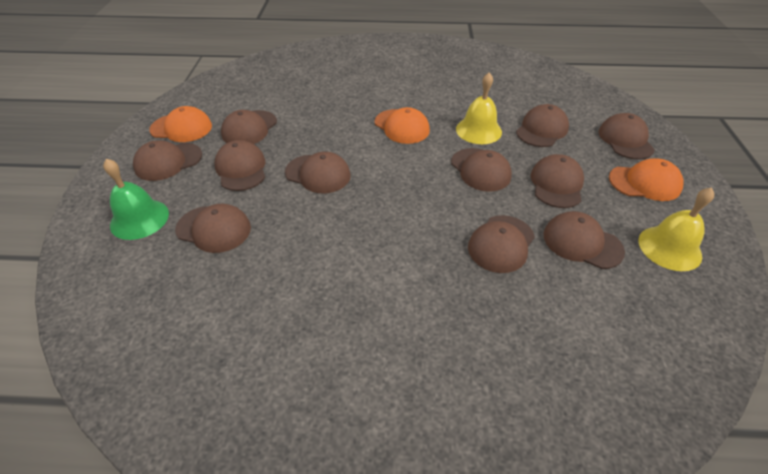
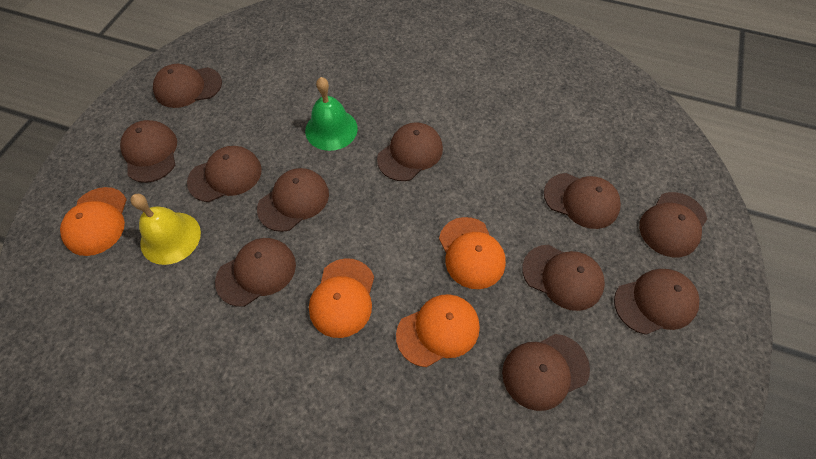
orange cap: [149,106,212,142] [375,107,430,144] [609,158,683,201] = 3 -> [60,187,127,256] [309,258,374,338] [396,294,480,367] [439,217,506,289] = 4
yellow bell: [456,72,502,144] [639,187,714,271] = 2 -> [130,194,201,265] = 1

